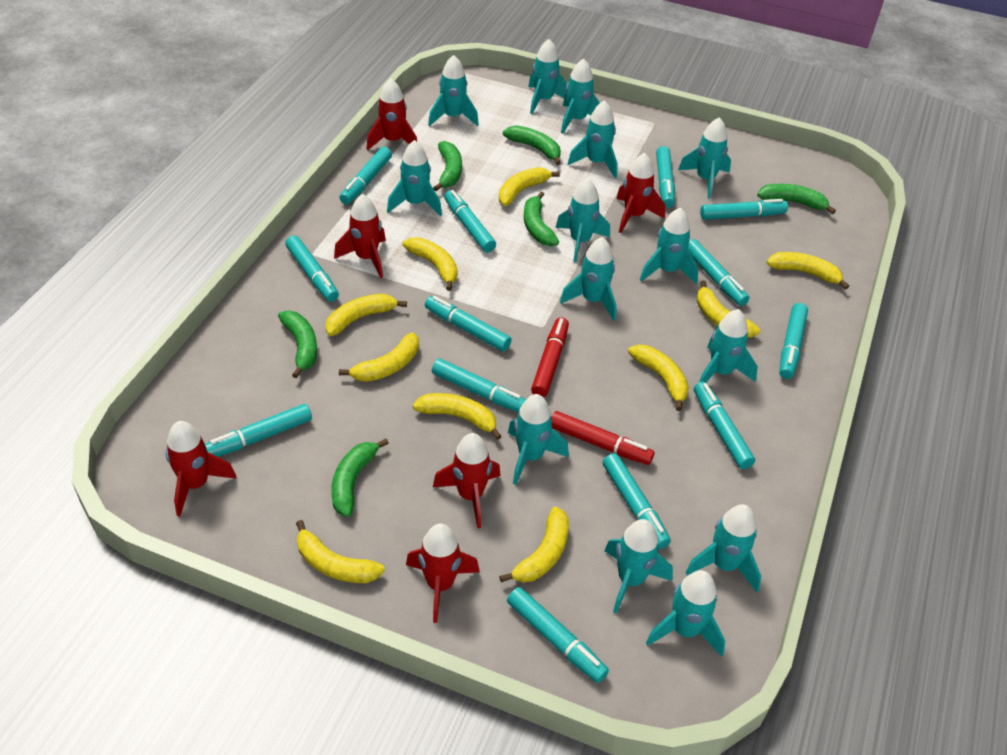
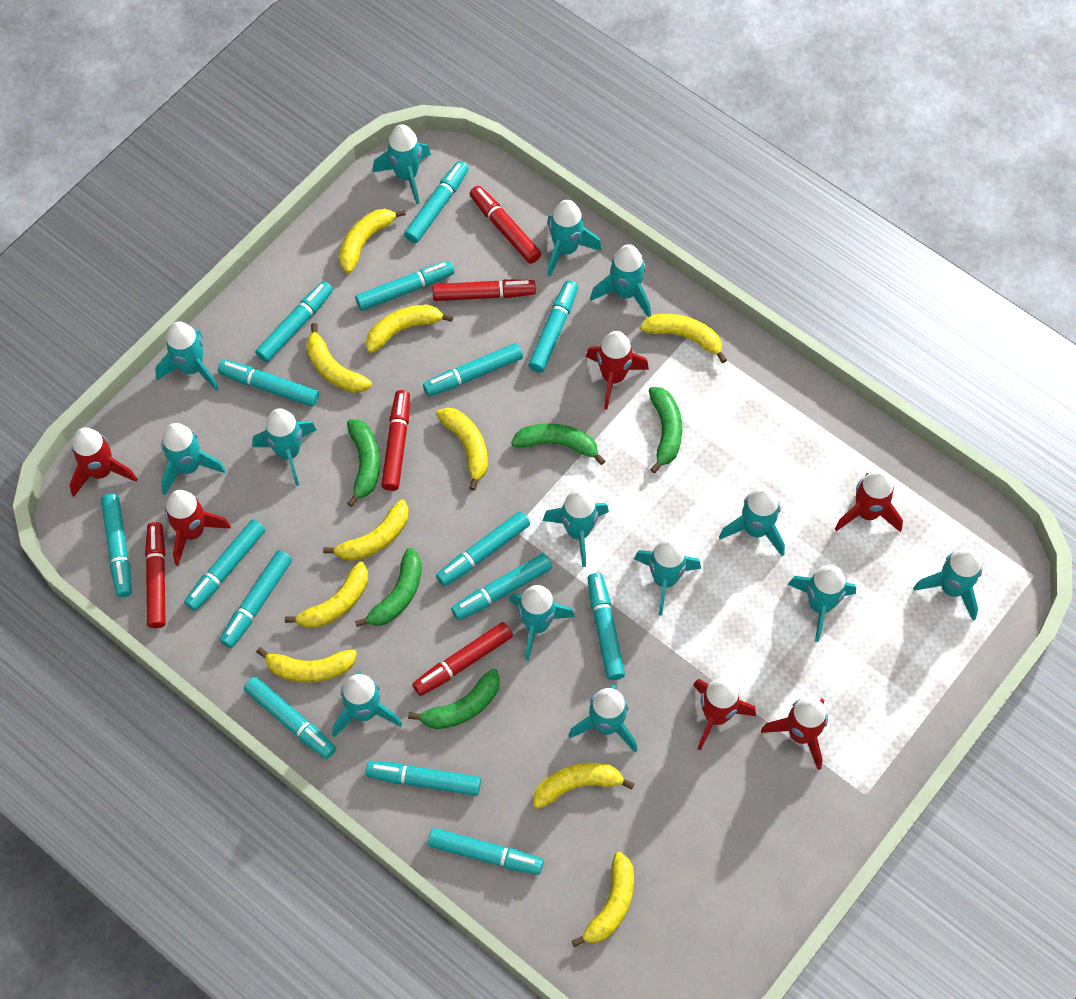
green banana: [278,311,317,378] [331,438,389,517] [433,141,462,191] [503,125,561,165] [524,192,559,246] [757,184,836,214] = 6 -> [347,419,380,507] [355,548,422,627] [408,669,500,729] [511,423,605,465] [649,387,682,473] = 5
red marker: [531,317,569,397] [551,411,654,465] = 2 -> [145,522,166,628] [381,390,410,491] [412,622,513,696] [432,279,536,301] [470,186,541,264] = 5
turquoise marker: [205,404,312,457] [285,236,339,302] [340,147,392,204] [425,296,512,351] [432,358,526,413] [444,190,496,253] [507,587,609,683] [603,453,671,549] [656,146,675,208] [688,239,749,306] [694,382,755,469] [700,199,788,220] [779,303,808,379] = 13 -> [101,494,132,597] [184,519,265,611] [218,360,319,407] [219,550,292,648] [244,676,336,759] [255,281,333,363] [355,261,454,311] [366,761,481,796] [404,161,469,243] [423,343,523,396] [428,828,544,875] [436,511,530,586] [451,553,552,620] [528,280,578,373] [587,573,625,680] = 15

